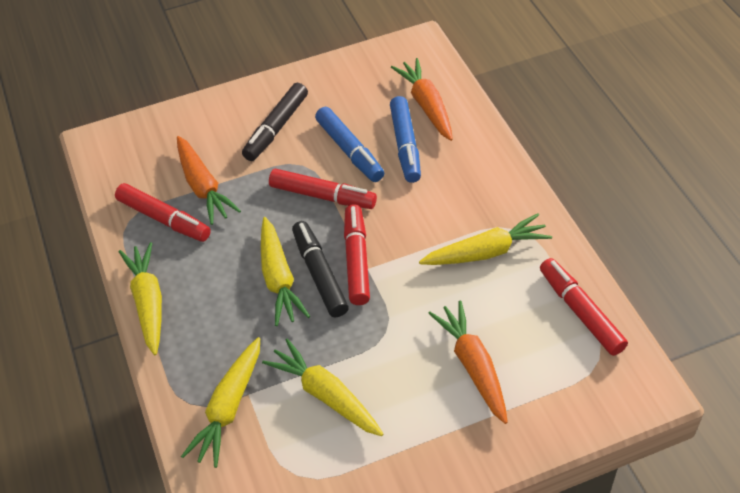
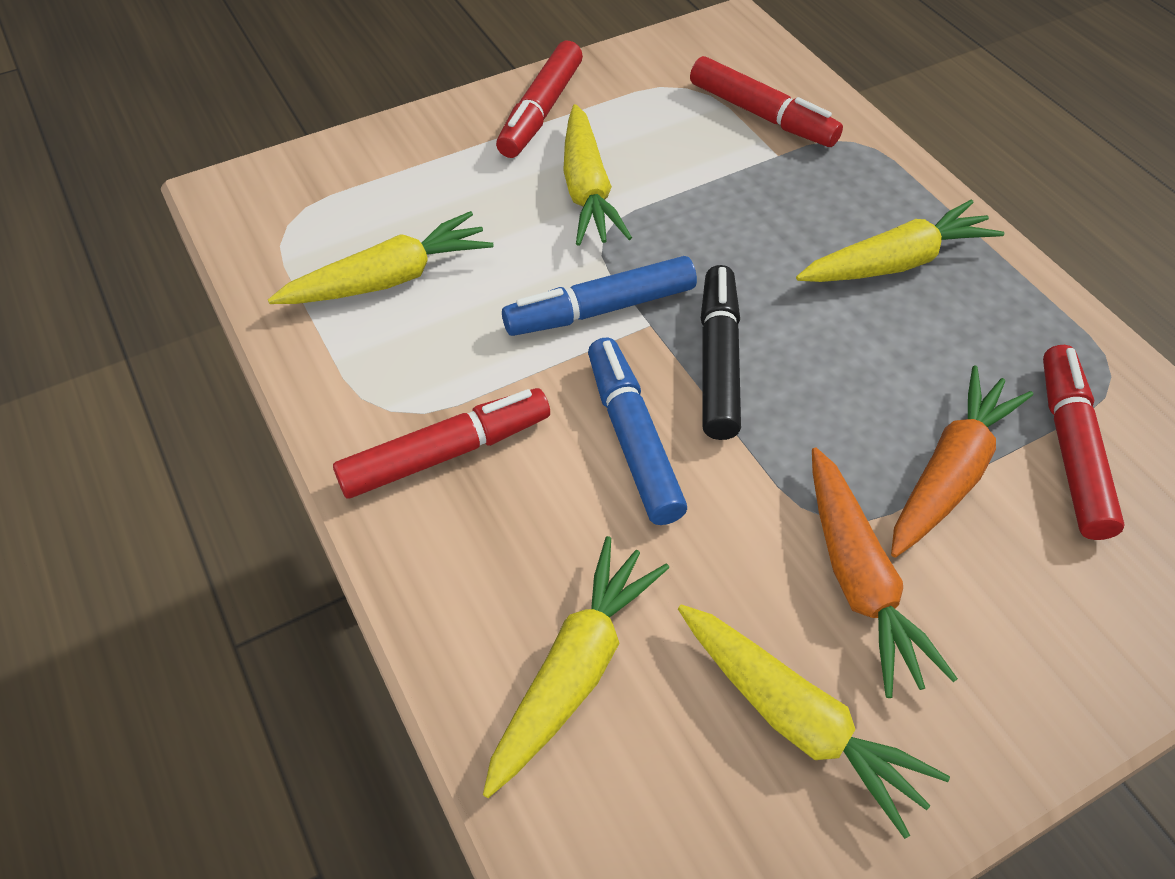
black marker: [242,83,308,161] [292,221,349,317] = 2 -> [701,265,741,440] = 1
orange carrot: [177,136,241,225] [391,58,453,141] [428,301,508,424] = 3 -> [812,447,958,698] [891,365,1033,558] = 2

